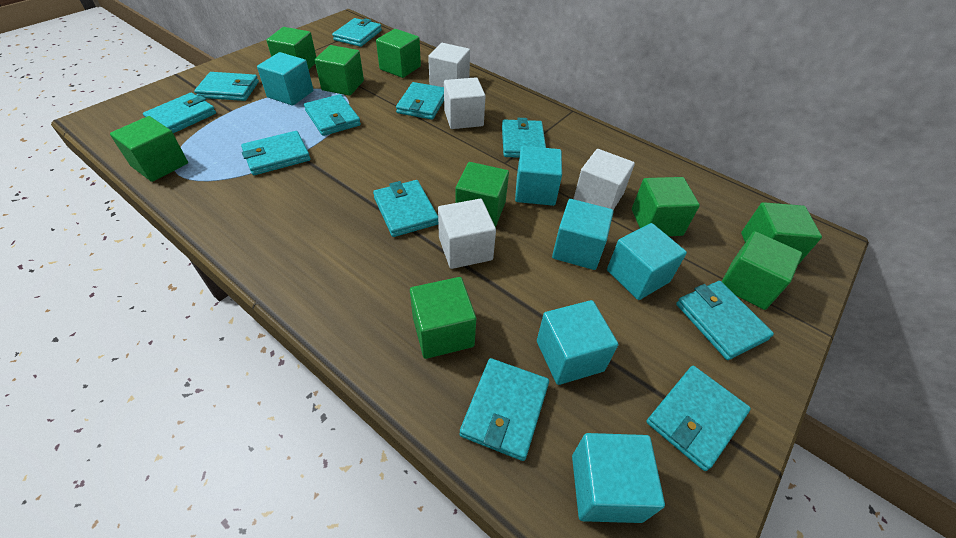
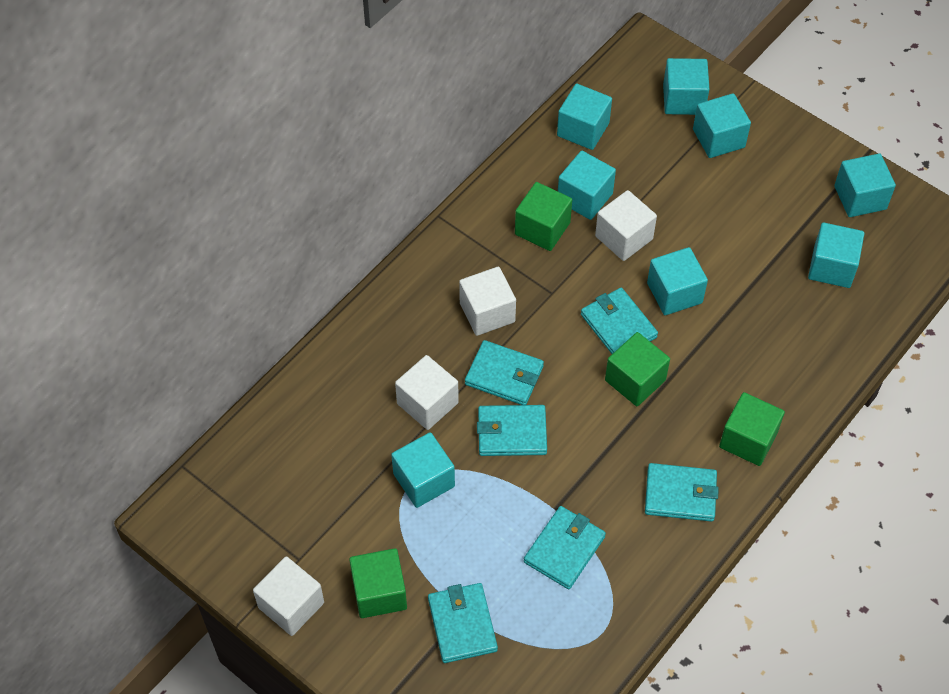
green cube: [110,116,188,182] [267,27,316,69] [315,45,364,96] [376,29,421,78] [410,277,476,359] [456,162,509,227] [632,177,700,236] [722,231,802,310] [741,202,822,265] = 9 -> [349,548,407,618] [515,182,572,251] [605,332,670,406] [719,392,785,466] = 4
turquoise cube: [257,52,313,106] [515,146,562,206] [537,300,618,385] [552,199,614,270] [572,433,665,523] [607,223,687,300] = 6 -> [391,432,455,508] [557,84,612,150] [558,151,616,220] [647,247,708,315] [663,58,709,115] [693,93,751,158] [808,222,864,288] [834,153,896,217] = 8
turquoise wallet: [143,93,216,133] [194,72,259,101] [241,131,310,175] [304,94,361,136] [332,18,382,47] [373,180,438,237] [396,82,444,120] [460,358,549,461] [502,118,546,158] [646,366,751,471] [676,281,774,360] = 11 -> [428,583,498,663] [465,340,544,405] [477,405,547,456] [524,506,606,589] [581,288,658,354] [645,463,719,522] = 6

